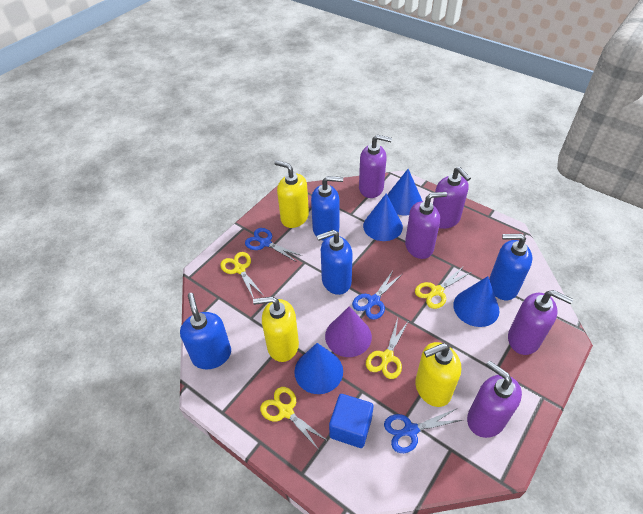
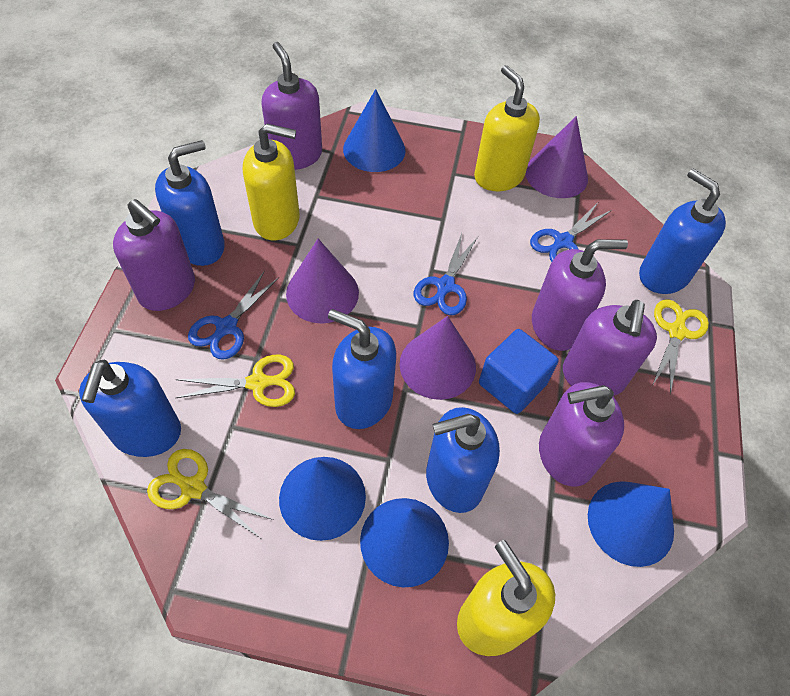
blue soap dispenser: [180,293,231,369] [311,176,343,241] [317,230,353,295] [489,234,532,300] = 4 -> [79,360,181,457] [155,140,225,266] [328,309,396,429] [426,407,500,513] [639,169,726,294] = 5
purple cone: [325,306,372,357] = 1 -> [286,239,359,323] [400,316,476,400] [526,116,588,198] = 3
yellow scissors: [220,252,264,299] [260,387,329,451] [366,318,408,379] [415,266,472,309] = 4 -> [147,449,274,538] [175,355,295,407] [652,299,709,395] = 3

